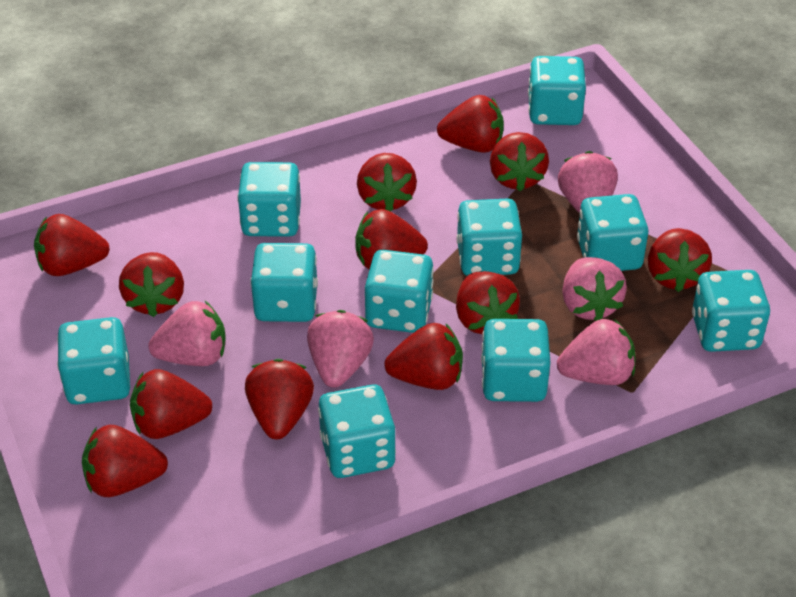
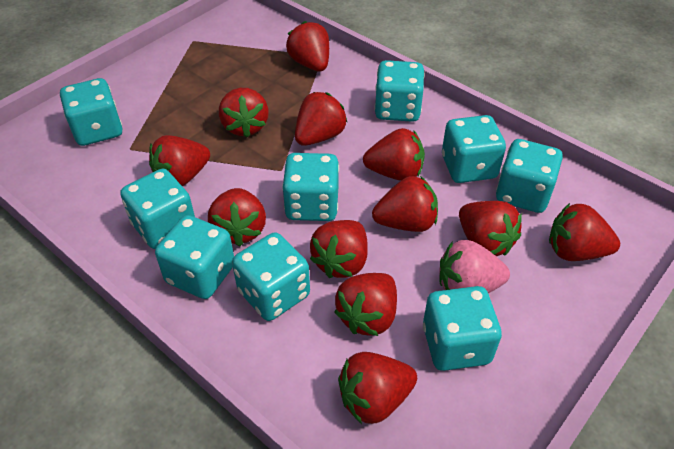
pink strawberry: [148,301,226,366] [307,310,374,388] [557,318,636,385] [558,151,618,213] [562,257,627,321] = 5 -> [439,239,510,293] = 1
turquoise dice: [57,317,130,405] [237,162,301,237] [250,243,318,322] [318,384,396,478] [365,250,434,333] [457,199,522,276] [481,319,551,402] [528,56,586,125] [577,194,648,271] [692,270,770,352] = 10 -> [60,78,122,146] [120,169,195,249] [155,215,234,299] [232,232,310,321] [282,153,339,221] [374,60,425,122] [423,286,502,371] [442,115,506,183] [496,139,563,213] = 9

